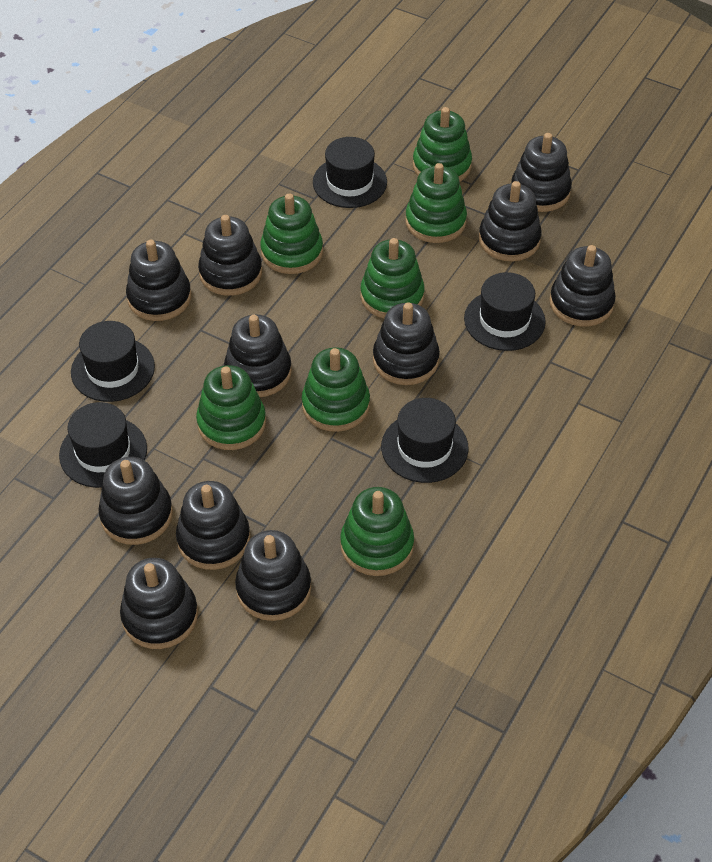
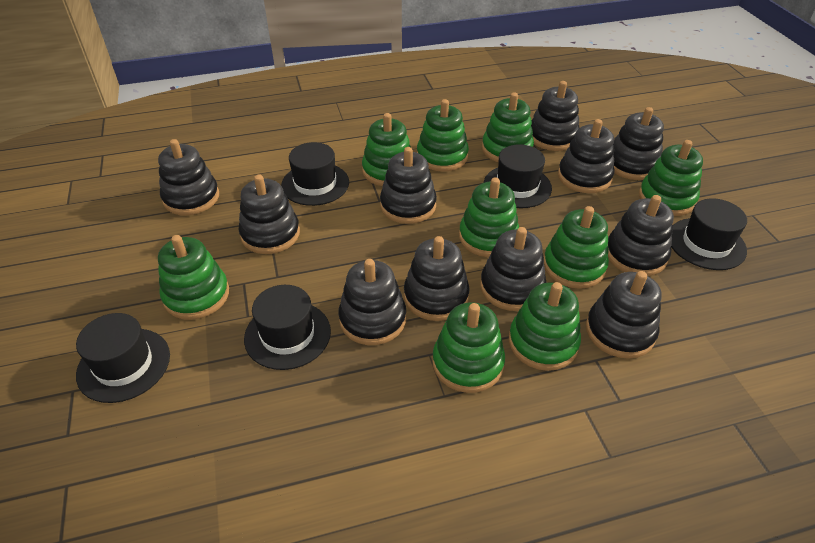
green stacking toy: [196,365,266,450] [260,194,323,274] [302,347,370,432] [340,487,414,576] [360,238,425,319] [405,163,467,243] [413,107,472,182] = 7 -> [158,235,229,320] [362,113,411,186] [417,99,469,172] [432,302,505,393] [459,177,519,257] [482,93,534,162] [509,282,581,371] [544,206,609,289] [639,140,703,216] = 9

